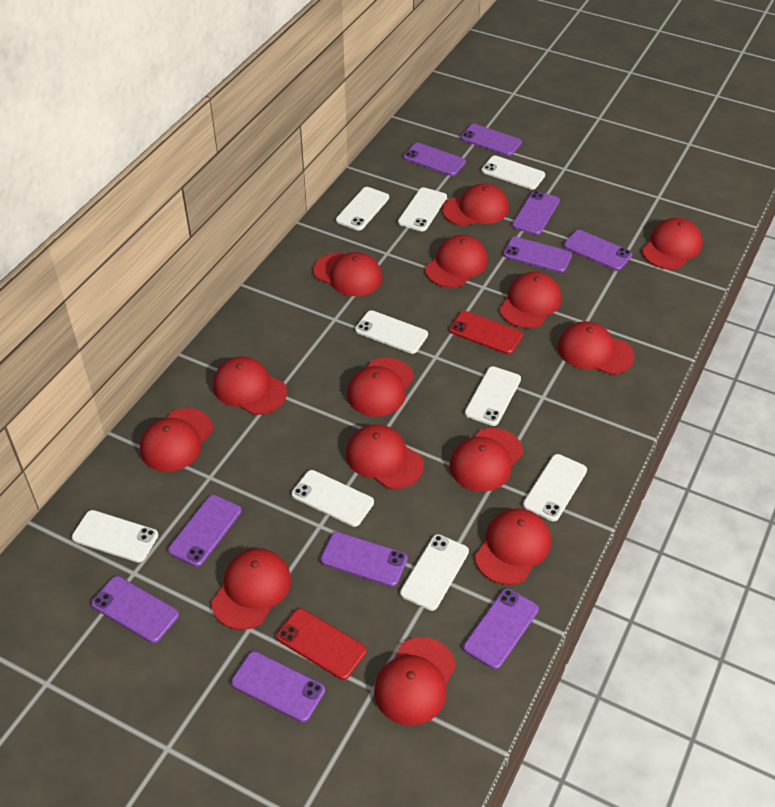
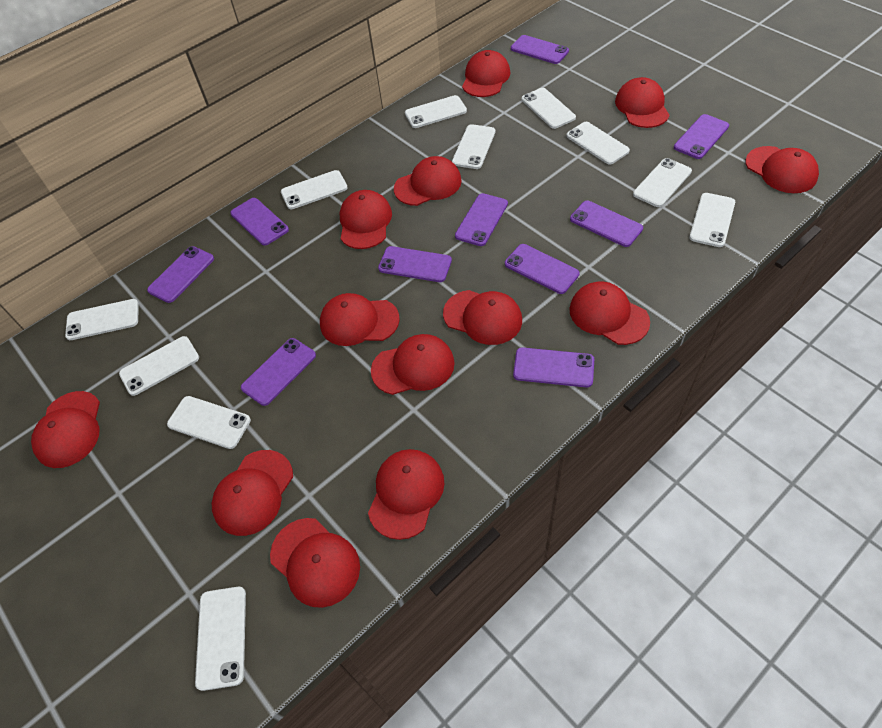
red cap: [140,408,213,472] [212,548,291,630] [213,357,287,415] [313,252,383,296] [346,424,424,489] [347,358,414,417] [374,637,456,726] [425,235,488,288] [442,183,509,226] [450,428,523,492] [475,508,551,585] [500,272,561,328] [558,321,635,375] [642,218,703,269] = 14 -> [31,391,100,468] [212,450,293,536] [270,518,360,608] [320,293,400,346] [339,190,392,249] [368,449,445,540] [371,334,455,395] [394,156,462,206] [443,290,522,345] [462,50,510,97] [569,282,650,345] [615,77,670,128] [745,146,819,193] = 13
red phone: [276,608,367,680] [450,311,523,354] = 2 -> none = 0
white phone: [72,510,159,563] [292,470,374,527] [336,187,389,231] [355,310,428,354] [398,187,447,231] [400,534,469,611] [465,366,521,426] [482,156,545,190] [523,454,587,521] = 9 -> [65,299,139,340] [119,336,199,396] [167,396,251,449] [195,587,246,691] [281,170,348,209] [405,95,467,128] [452,124,495,169] [522,88,576,129] [567,122,630,165] [633,158,692,207] [689,193,735,247] = 11

